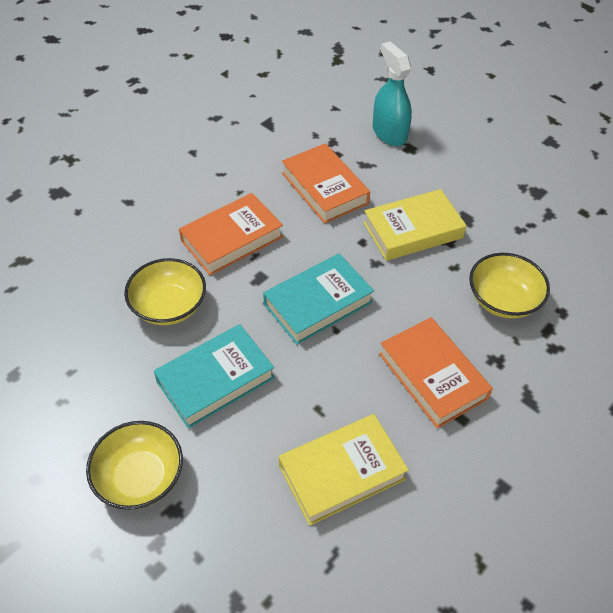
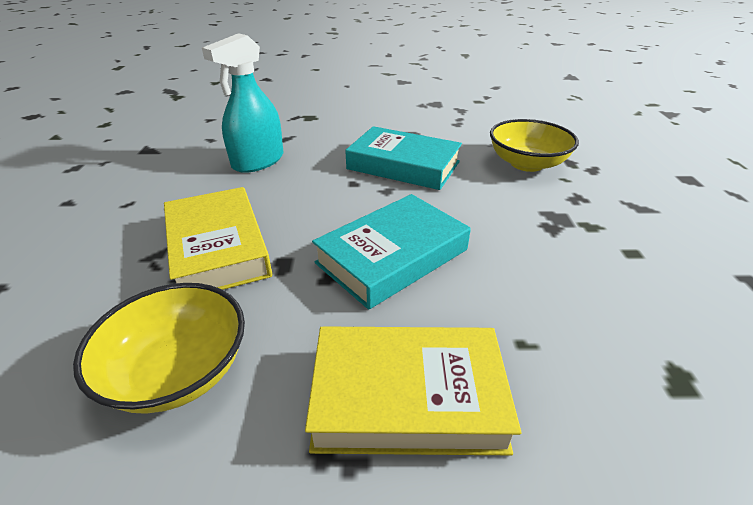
orange book: [179,193,283,275] [282,143,370,224] [379,317,493,428] = 3 -> none = 0
yellow bowl: [86,421,183,510] [124,258,206,325] [469,253,550,319] = 3 -> [73,283,245,414] [490,119,579,172] = 2

